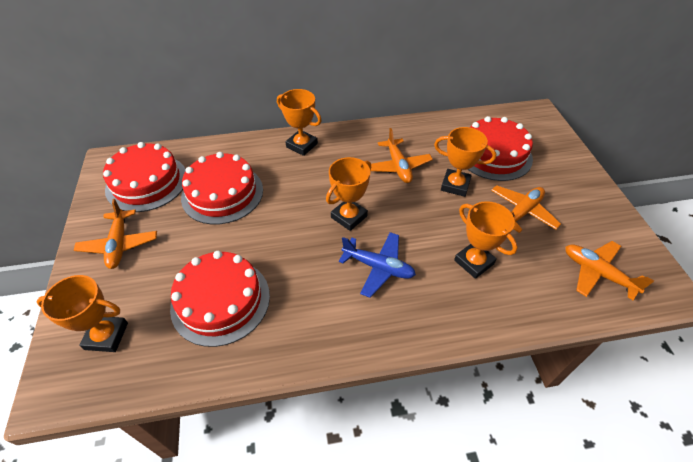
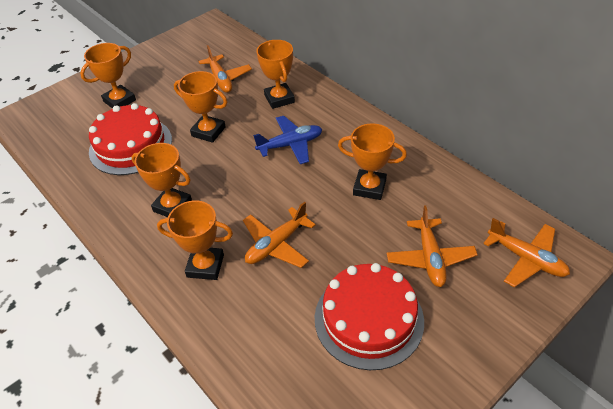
orange trophy: [36,275,128,352] [277,89,322,156] [326,157,371,231] [434,127,497,197] [454,201,518,279] = 5 -> [80,43,136,109] [131,143,192,217] [157,201,233,280] [174,71,227,143] [257,40,295,109] [338,123,407,200] = 6
red cake: [103,142,186,212] [170,251,270,347] [181,152,263,225] [467,116,533,181] = 4 -> [89,103,172,175] [315,263,424,370] = 2

